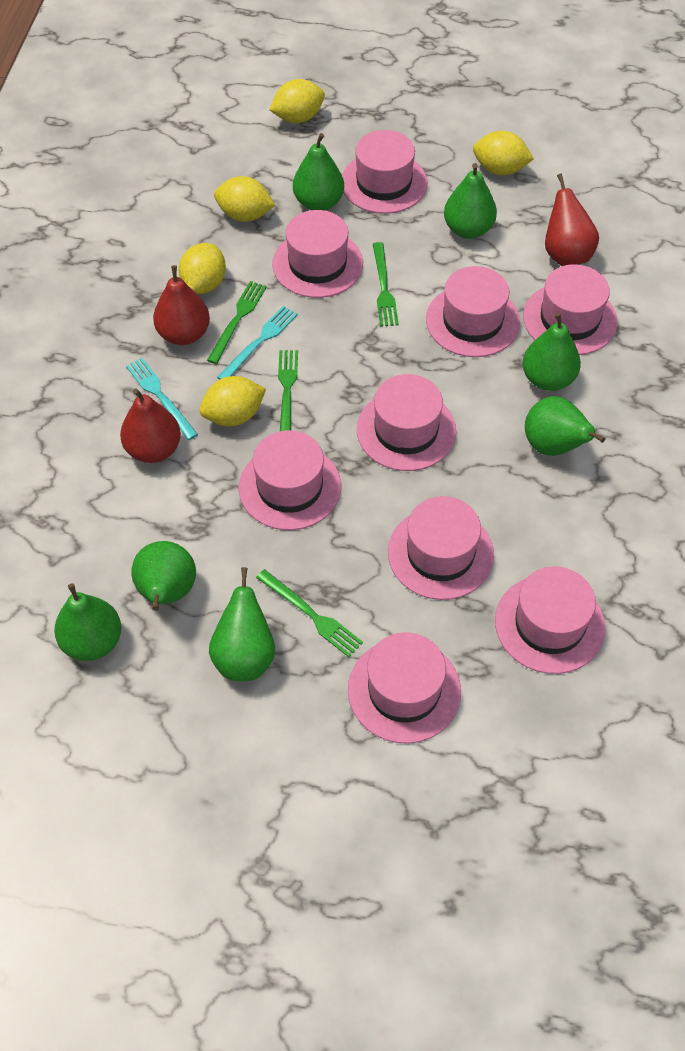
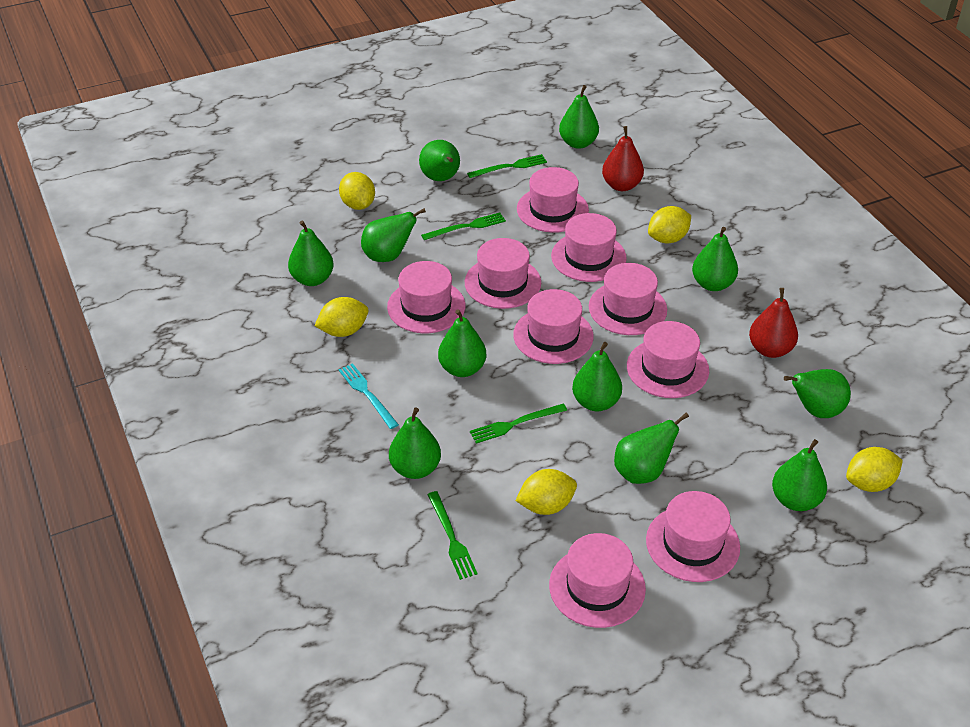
green pear: [54,583,121,661] [131,541,196,611] [209,567,275,681] [293,133,344,211] [444,163,497,239] [522,313,581,391] [525,396,605,456] = 7 -> [288,220,334,286] [361,208,426,262] [389,407,441,479] [419,140,460,181] [438,309,486,377] [559,85,599,149] [572,342,622,411] [614,413,689,484] [692,227,738,291] [772,439,827,511] [784,369,851,418] = 11
red pear: [120,388,181,463] [153,265,210,345] [545,174,599,266] = 3 -> [602,126,644,191] [749,288,798,358] = 2
turquoise fork: [126,358,198,440] [217,306,298,380] = 2 -> [339,363,399,429] = 1

